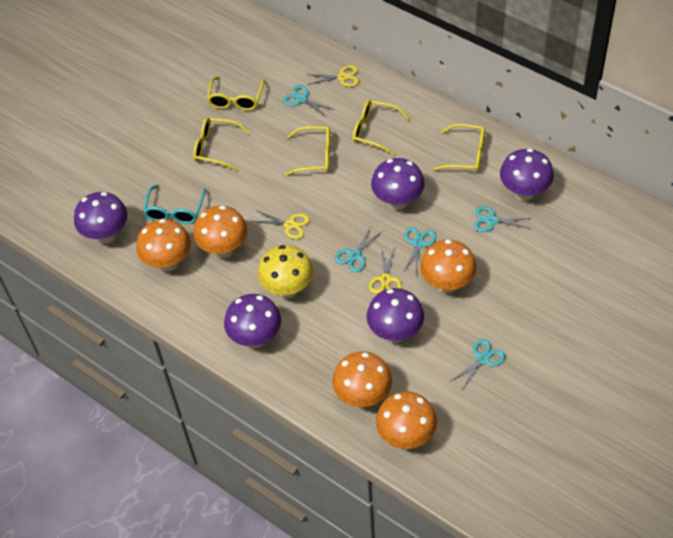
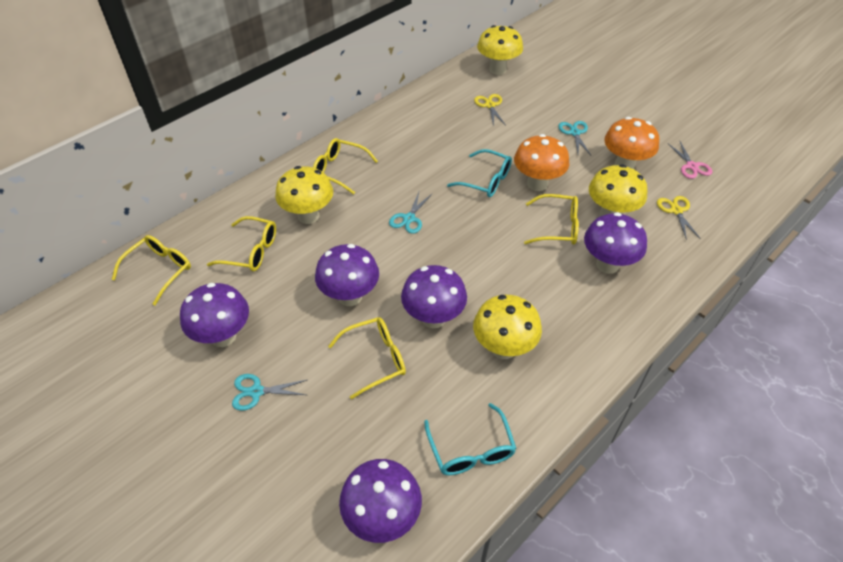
orange mushroom: [136,219,191,271] [193,205,248,258] [332,352,392,407] [376,391,437,449] [420,239,477,293] = 5 -> [514,134,569,191] [604,117,659,169] = 2
pink scissors: none = 0 -> [667,142,713,179] = 1
turquoise glasses: [143,185,206,224] = 1 -> [424,403,517,475] [447,149,512,197] = 2
turquoise scissors: [283,85,335,117] [335,225,383,272] [403,227,436,273] [451,339,506,390] [474,206,531,232] = 5 -> [232,374,307,411] [389,192,432,234] [558,121,591,155] = 3
yellow mushroom: [257,245,313,298] = 1 -> [275,166,333,224] [473,295,542,359] [477,25,523,75] [589,164,648,216] = 4
yellow scissors: [251,210,310,239] [307,65,359,87] [369,247,402,294] = 3 -> [474,94,505,127] [657,196,701,240] = 2

